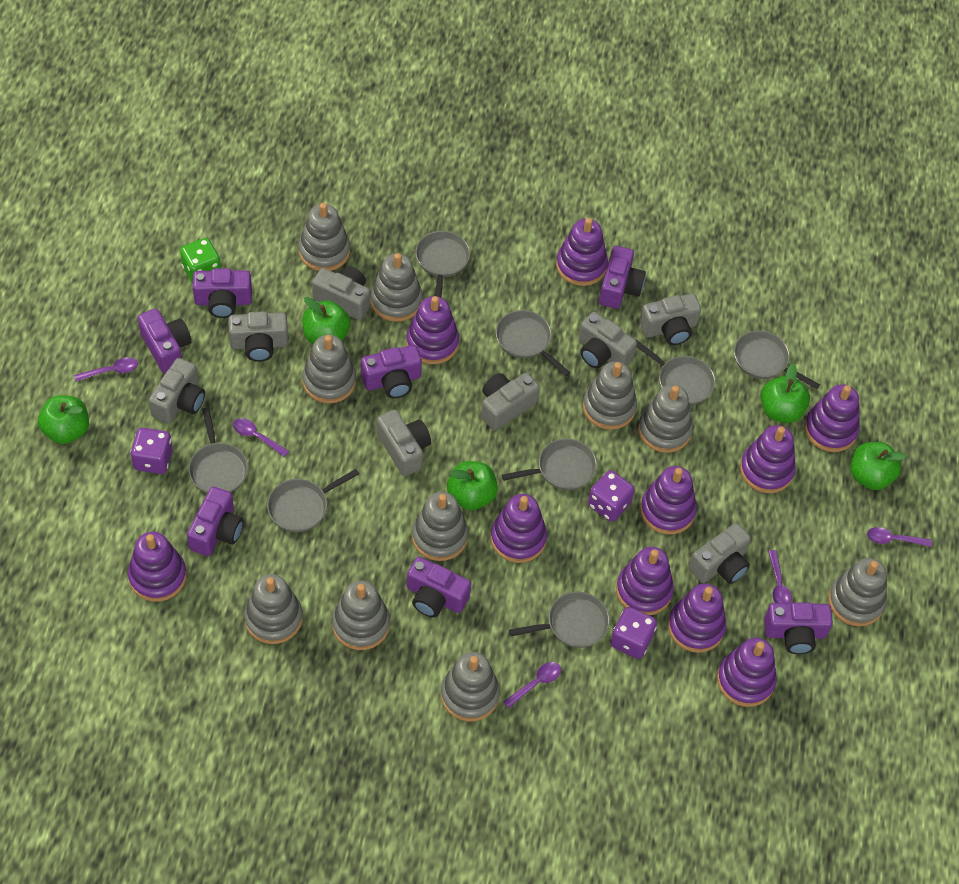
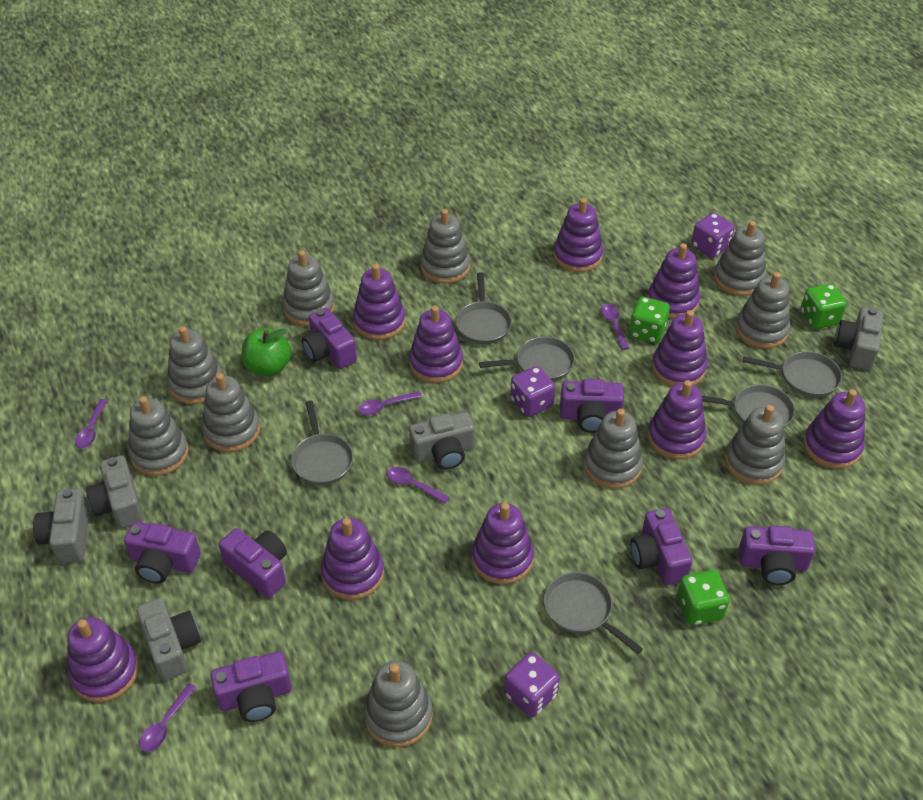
green apple: [38,395,89,444] [302,297,351,345] [447,461,498,510] [761,363,810,423] [851,442,907,490] = 5 -> [241,328,292,376] = 1
green dice: [180,238,221,284] = 1 -> [629,297,670,343] [677,570,730,626] [800,284,847,329] = 3
grey camera: [149,358,205,424] [228,311,288,362] [312,266,370,320] [377,410,431,476] [481,373,540,430] [579,312,637,368] [640,293,701,345] [689,523,751,584] = 8 -> [33,488,90,563] [86,455,144,528] [136,598,201,681] [409,412,475,470] [834,307,883,370] = 5
grey pan: [188,408,248,493] [267,469,359,532] [416,231,470,297] [496,310,570,376] [502,438,597,490] [509,591,610,648] [636,340,715,405] [734,330,820,389] = 8 -> [291,401,354,485] [456,272,512,344] [479,337,575,381] [544,572,643,654] [702,384,795,428] [743,351,842,397] = 6

